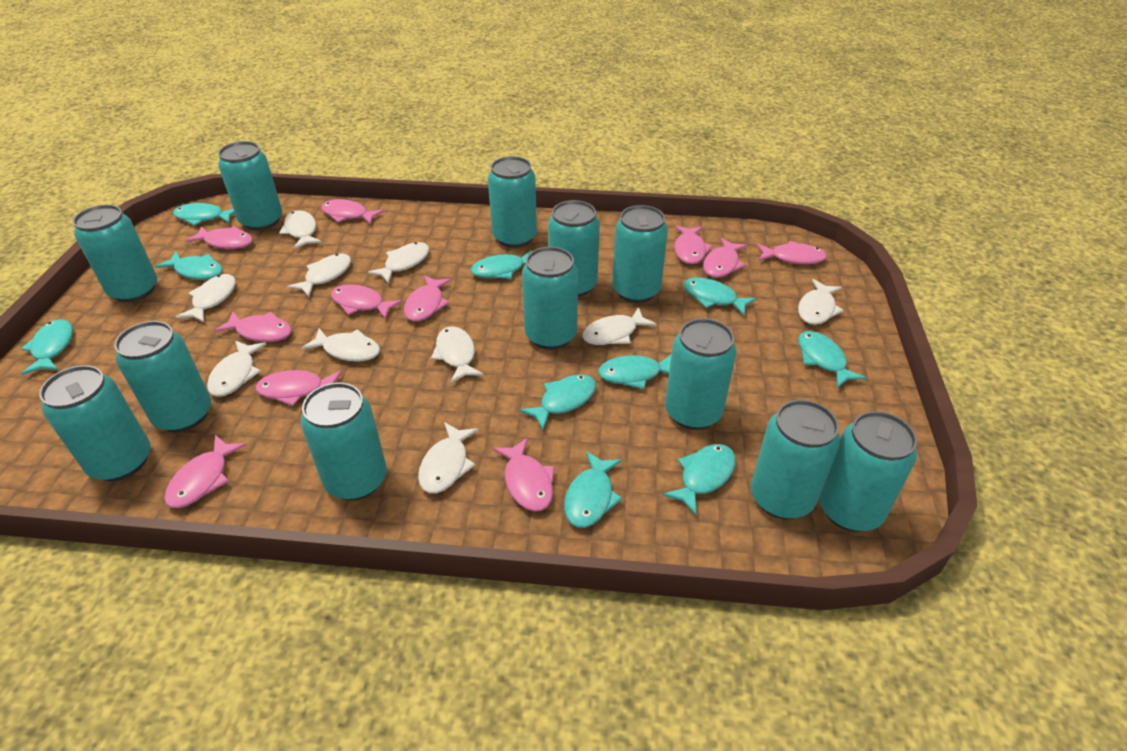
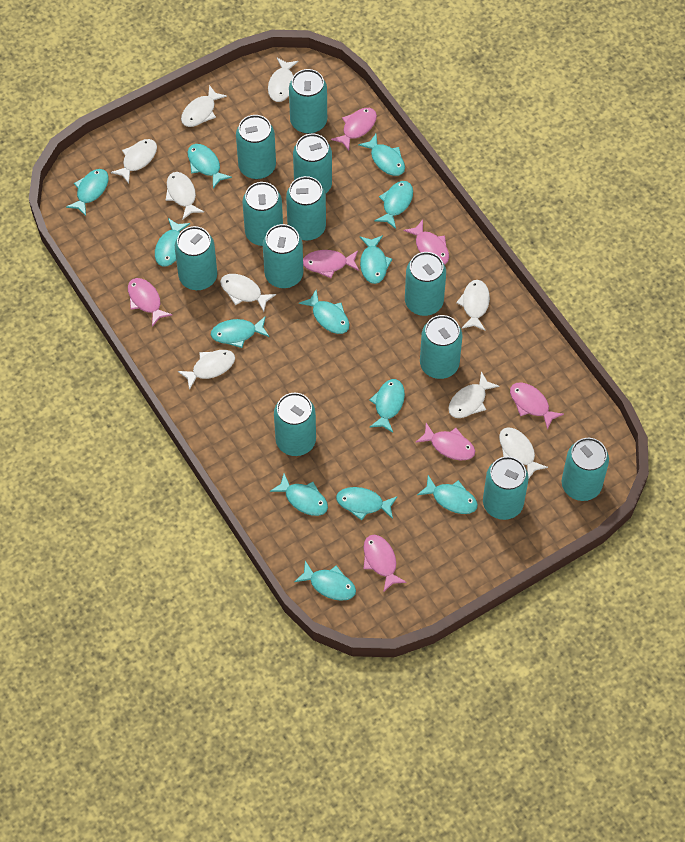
pink fish: [164,435,247,508] [185,226,253,249] [214,311,292,342] [255,370,342,406] [321,199,384,224] [331,284,402,319] [404,275,452,322] [493,438,555,512] [674,225,713,264] [703,238,748,278] [757,241,827,264] = 11 -> [128,278,172,326] [303,250,359,278] [331,108,377,151] [364,535,407,591] [404,220,449,265] [415,423,475,460] [510,382,564,430] = 7
turquoise fish: [21,319,73,375] [155,251,222,280] [173,203,235,226] [471,250,532,279] [519,374,596,430] [564,451,622,528] [598,355,671,389] [662,444,736,515] [683,277,757,315] [798,331,866,388] = 10 -> [66,169,109,216] [155,218,190,266] [188,144,232,188] [211,316,270,348] [270,473,328,516] [294,561,356,601] [299,290,349,334] [336,487,398,520] [358,134,405,176] [360,235,392,284] [369,379,405,433] [375,181,413,229] [417,475,478,514] = 13
white fish: [176,274,236,322] [207,340,267,397] [279,210,322,249] [287,253,351,297] [301,328,380,361] [368,242,429,284] [418,422,479,493] [431,326,484,383] [582,307,657,345] [798,279,844,325] = 10 -> [111,139,157,184] [166,172,204,220] [178,350,235,390] [181,85,227,127] [220,274,276,312] [268,58,299,102] [448,372,500,418] [456,280,490,331] [499,427,548,478] = 9

